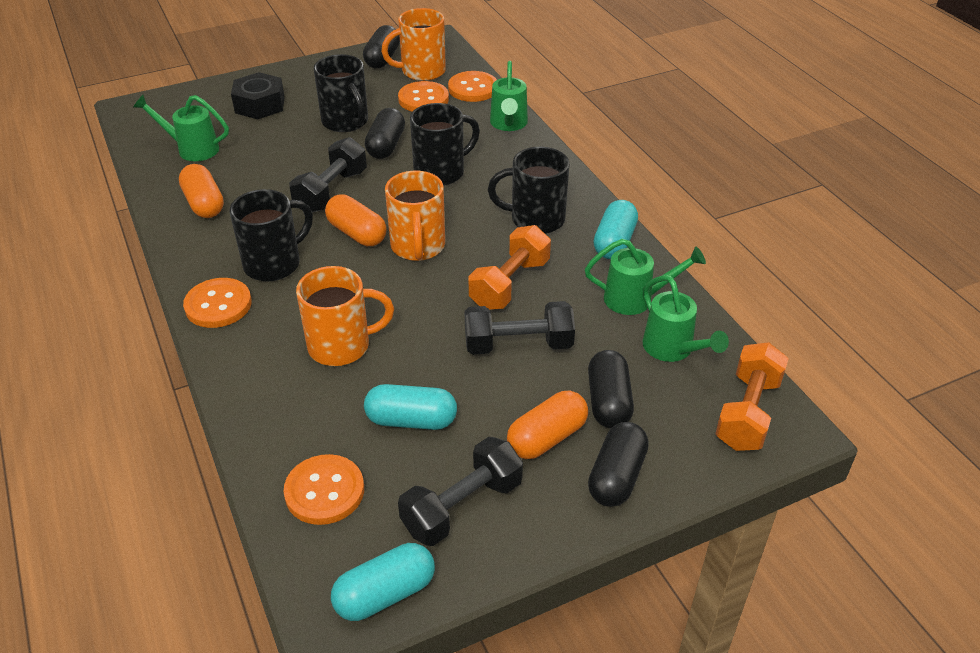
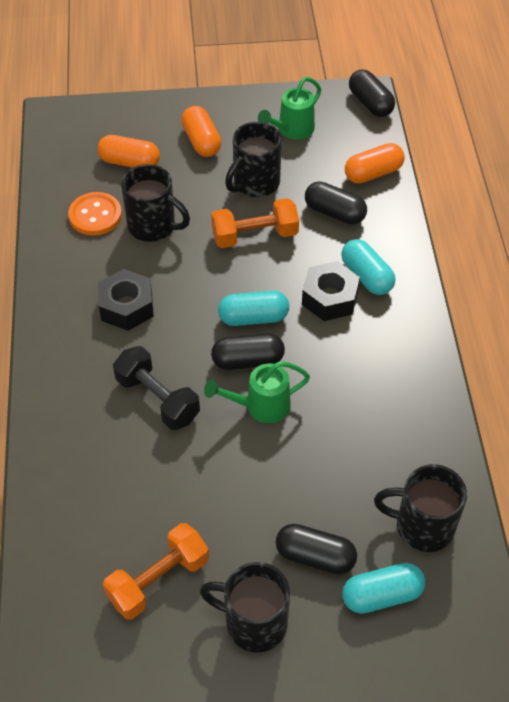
black dumbbell: [289,137,367,213] [398,437,523,546] [464,301,575,355] = 3 -> [113,346,200,430] = 1
black nut: [231,72,285,119] = 1 -> [98,269,154,331] [302,261,360,321] = 2
green watering can: [133,95,229,161] [490,61,528,131] [585,239,706,315] [643,275,729,362] = 4 -> [204,361,310,423] [258,77,321,140] = 2
orange button: [183,278,252,328] [283,454,364,525] [398,81,449,112] [448,71,497,102] = 4 -> [68,192,122,236] = 1
orange mug: [296,266,394,366] [381,8,446,81] [385,171,445,261] = 3 -> none = 0

